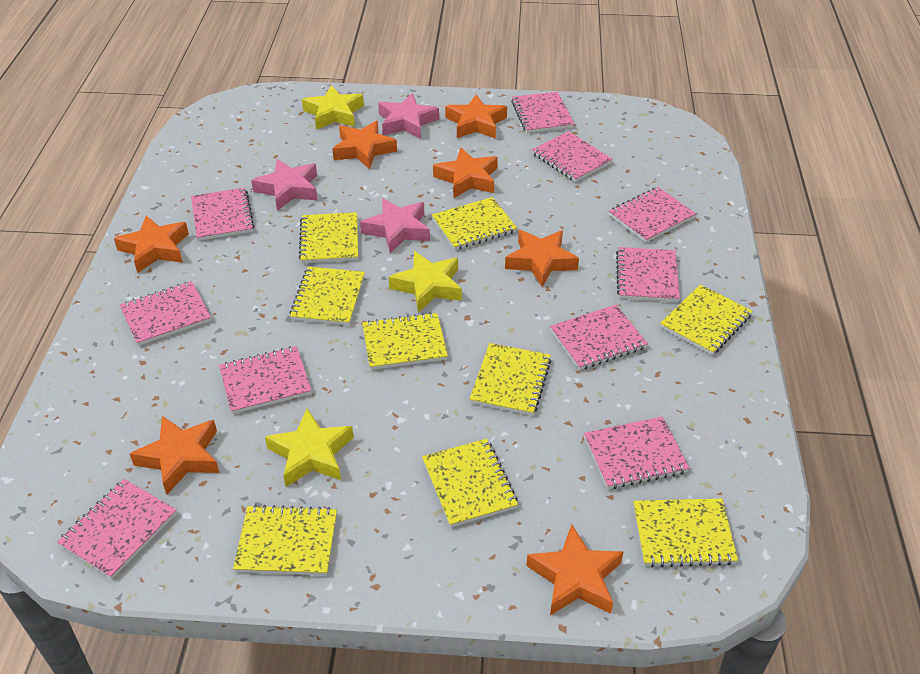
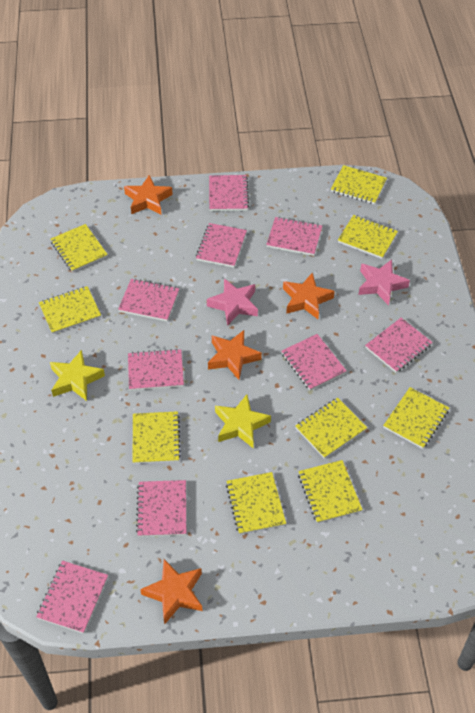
orange star: [114,216,189,273] [130,416,219,495] [333,121,397,169] [433,147,498,198] [445,94,507,139] [505,230,579,287] [526,524,623,615] = 7 -> [124,175,173,214] [140,559,203,624] [208,330,262,380] [283,272,335,319] = 4
pink notebook: [57,479,177,579] [120,281,211,346] [191,188,255,241] [219,346,312,414] [511,92,574,133] [532,131,613,182] [550,305,648,370] [584,417,689,489] [609,187,696,243] [616,247,680,302] = 10 -> [36,561,108,633] [118,279,179,321] [128,349,184,391] [136,480,186,537] [196,223,247,267] [209,175,249,211] [266,217,322,256] [282,334,347,390] [365,318,433,373] = 9
pink star: [251,159,318,211] [360,198,430,254] [378,93,439,139] = 3 -> [207,278,258,326] [359,260,410,305] = 2
yellow star: [265,408,354,487] [302,85,364,130] [389,251,462,313] = 3 -> [50,350,105,401] [215,395,271,448] = 2

